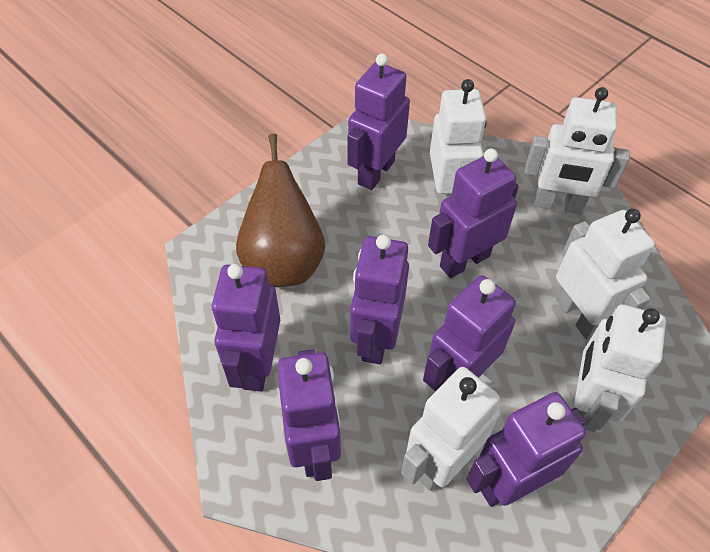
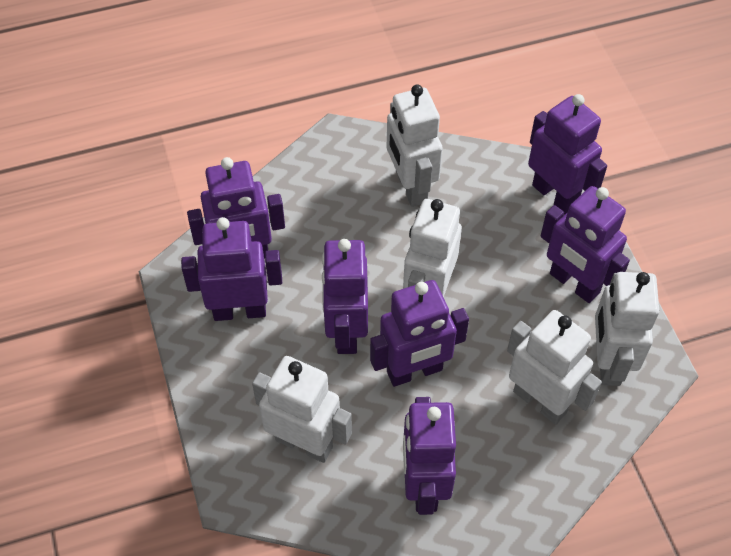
brown pear: [236,134,325,287] = 1 -> none = 0

